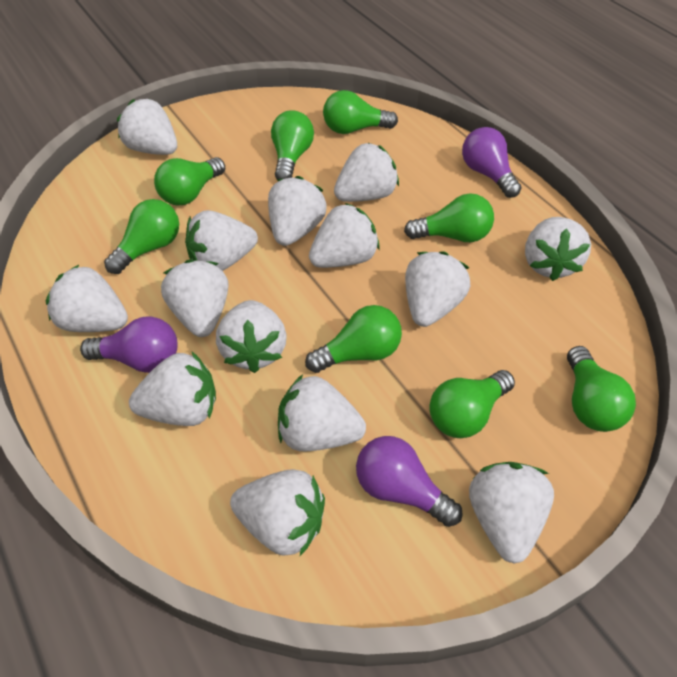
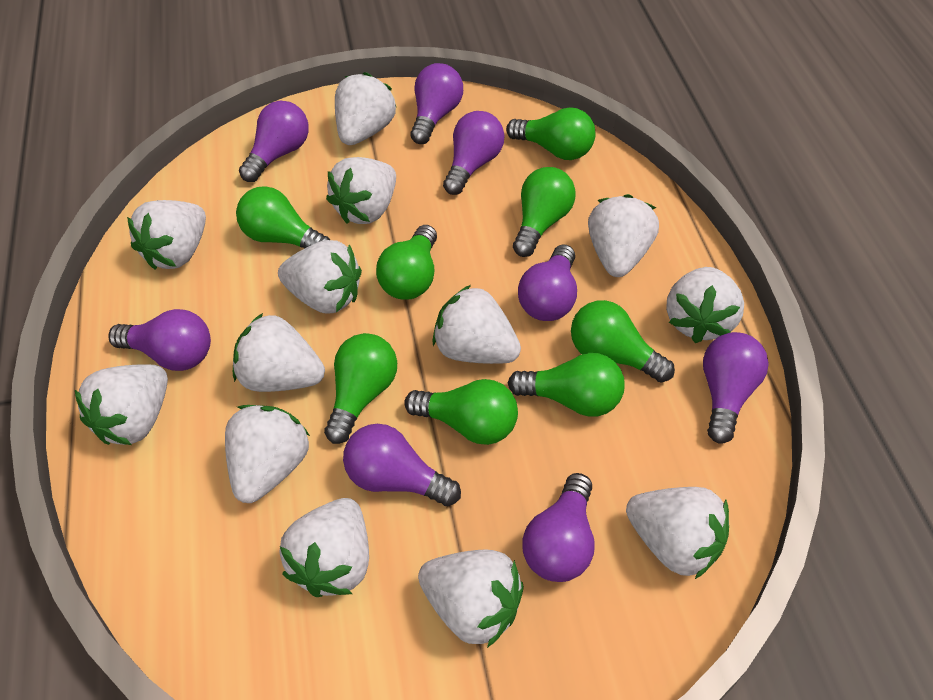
purple light bulb: [80,316,178,373] [356,436,463,527] [462,127,521,198] = 3 -> [108,309,211,371] [239,101,309,182] [343,424,461,506] [410,63,463,144] [443,111,505,195] [518,244,577,321] [522,473,594,582] [703,332,769,443] = 8
white strawberry: [45,264,128,332] [117,99,177,155] [129,352,216,426] [161,259,229,337] [185,210,258,271] [216,300,287,373] [230,469,325,556] [268,176,326,246] [278,375,366,451] [309,203,380,268] [334,143,399,202] [405,251,470,327] [469,462,554,564] [525,217,591,281] = 14 -> [75,364,168,445] [127,200,206,269] [225,405,310,503] [233,313,325,392] [278,240,362,314] [279,498,369,597] [326,157,396,224] [335,72,396,145] [418,549,524,648] [432,285,521,364] [588,194,659,277] [626,487,729,579] [666,267,744,343] = 13

